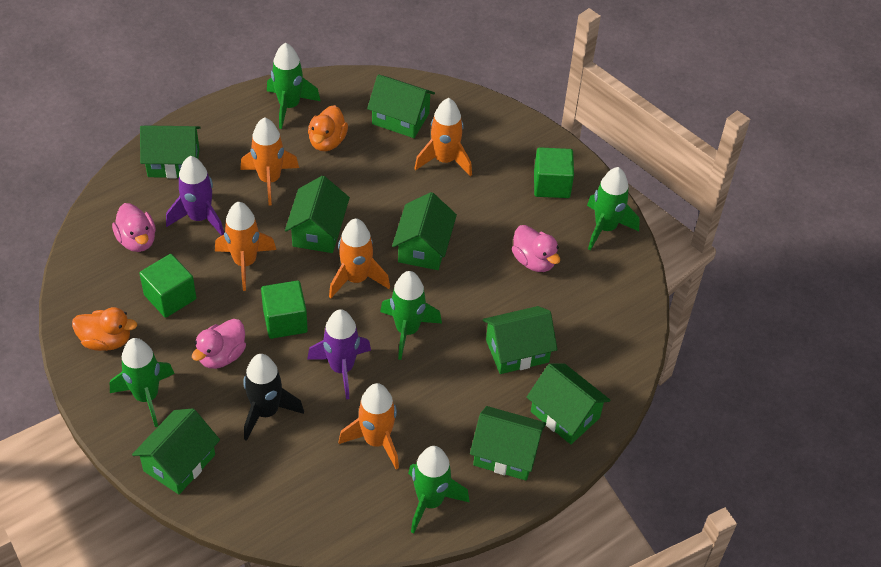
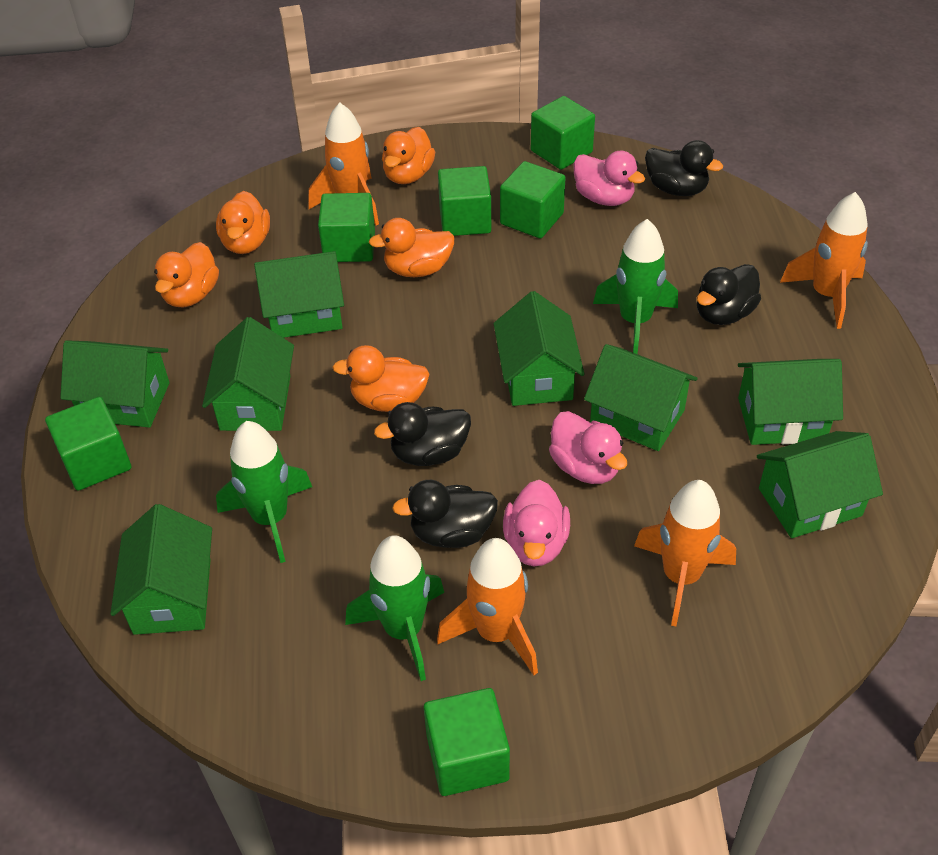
black duck: none = 0 -> [374,402,471,466] [392,480,498,548] [645,140,723,196] [697,264,761,325] = 4
black rocket: [243,354,304,441] = 1 -> none = 0
green cube: [139,254,196,318] [261,281,308,339] [534,147,574,198] = 3 -> [45,397,131,491] [318,193,375,262] [424,688,510,796] [438,166,491,236] [500,161,566,239] [531,96,595,170] = 6
green rocket: [110,338,174,427] [267,43,320,129] [380,271,442,360] [408,446,469,534] [587,167,639,251] = 5 -> [216,421,312,563] [345,535,444,681] [593,219,678,354] = 3
orange duck: [72,307,137,351] [308,105,348,151] = 2 -> [154,242,219,308] [216,191,270,254] [332,345,430,412] [369,218,454,277] [382,127,435,184] = 5
orange rocket: [215,202,276,291] [240,117,299,206] [329,218,390,298] [339,383,399,470] [414,98,472,177] = 5 -> [308,103,379,226] [437,538,538,675] [634,480,736,626] [780,192,868,329] = 4
purple rocket: [166,156,224,236] [307,309,371,399] = 2 -> none = 0

